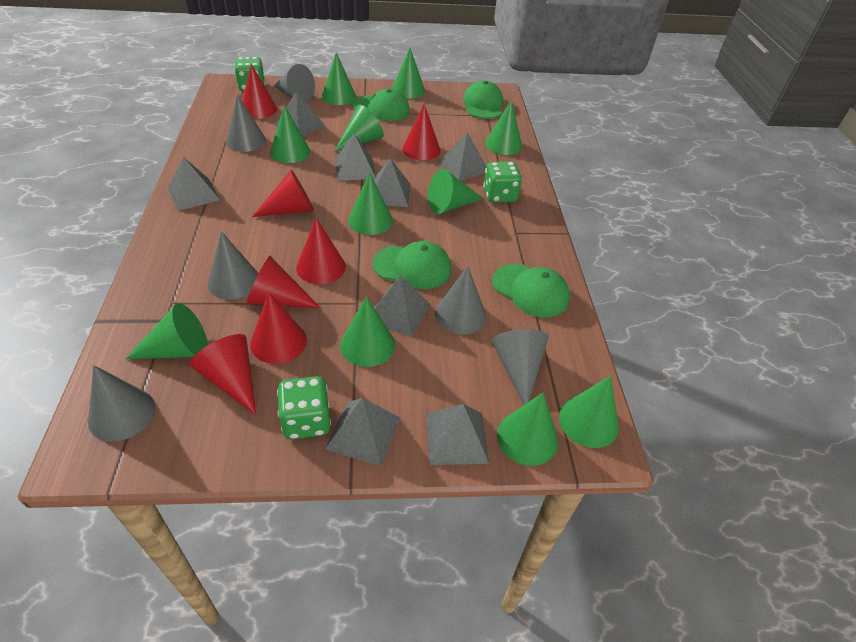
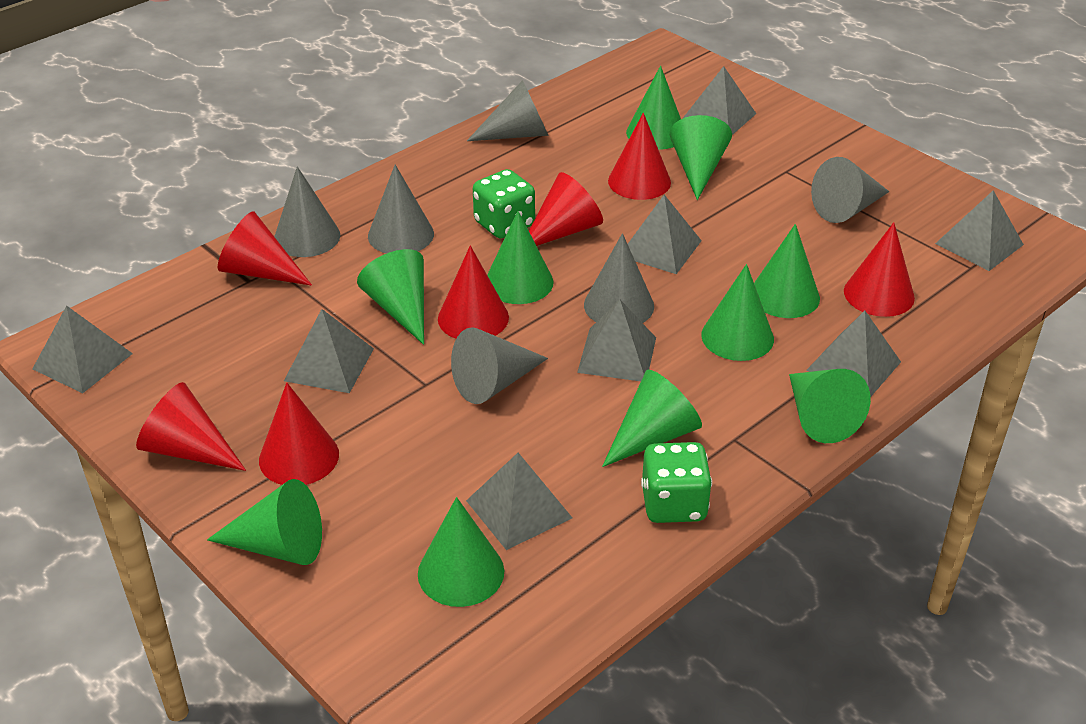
green cap: [353,89,410,121] [373,241,451,289] [463,81,503,119] [492,264,570,318] = 4 -> none = 0
green cone: [126,303,208,359] [270,105,310,163] [321,52,356,105] [334,105,384,152] [340,296,395,367] [348,172,393,235] [392,48,425,98] [428,169,484,214] [485,100,522,155] [497,392,558,466] [559,376,619,448] = 11 -> [207,479,322,565] [357,249,424,345] [418,497,504,607] [487,211,554,304] [602,370,702,467] [626,66,681,150] [670,115,732,200] [701,264,774,361] [754,224,820,318] [789,369,871,443] = 10
green dice: [234,57,265,92] [277,376,331,439] [483,161,522,203] = 3 -> [473,169,535,239] [641,442,712,523] = 2

